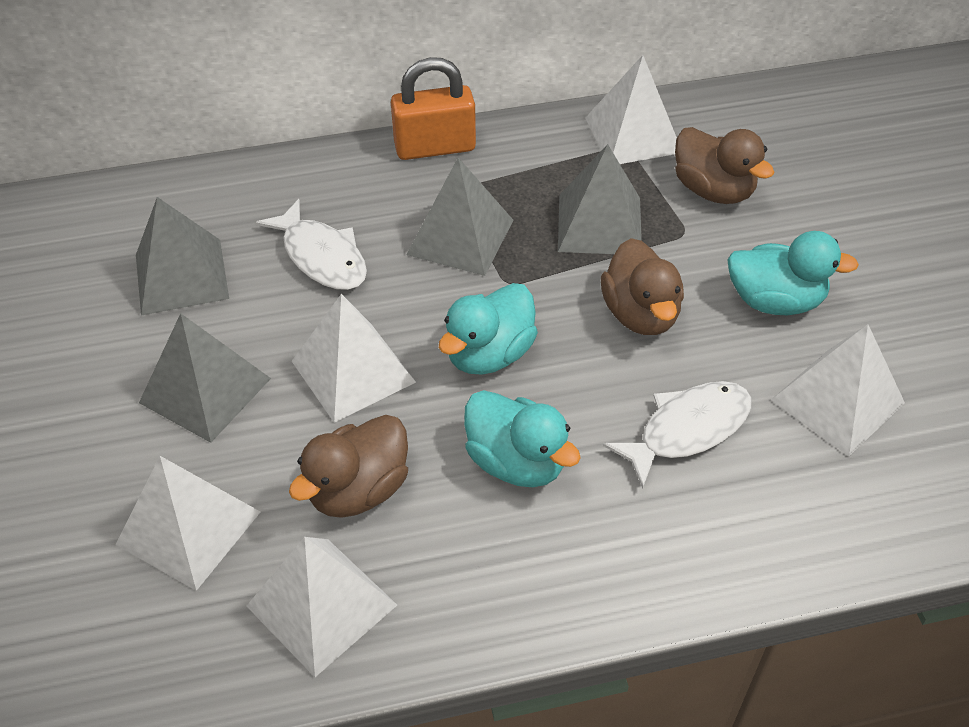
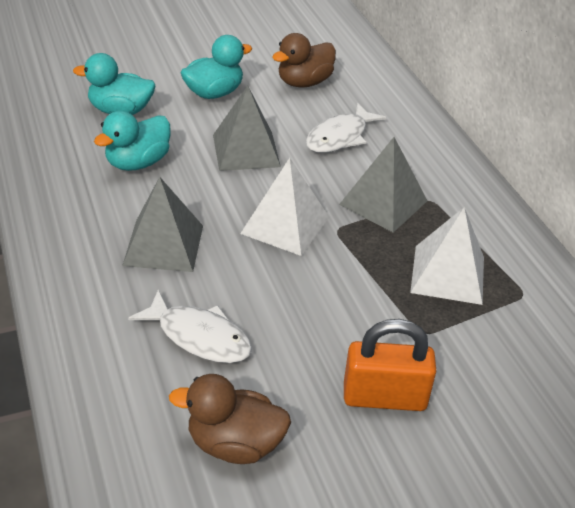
brown duck: [289,415,408,518] [601,238,684,335] [675,127,774,204] = 3 -> [169,374,291,464] [272,33,336,88] = 2
grey pyramid: [136,197,229,315] [139,313,271,443] [406,157,513,276] [558,144,642,254] = 4 -> [122,177,203,272] [213,85,281,171] [339,137,427,233] = 3
white pyramid: [116,456,260,591] [247,537,397,677] [292,294,416,423] [585,55,677,164] [771,324,905,456] = 5 -> [240,158,329,256] [410,207,484,305] = 2

